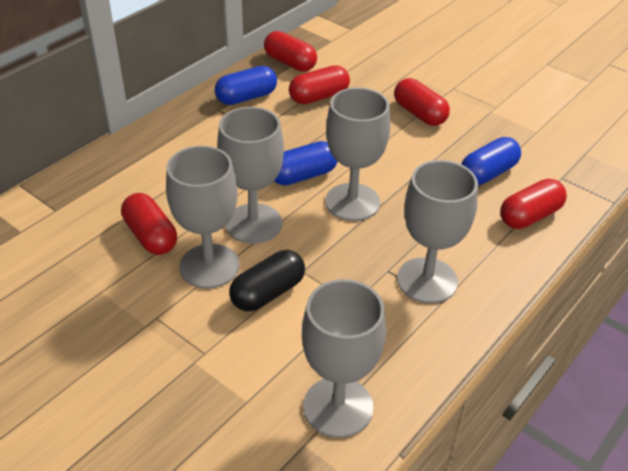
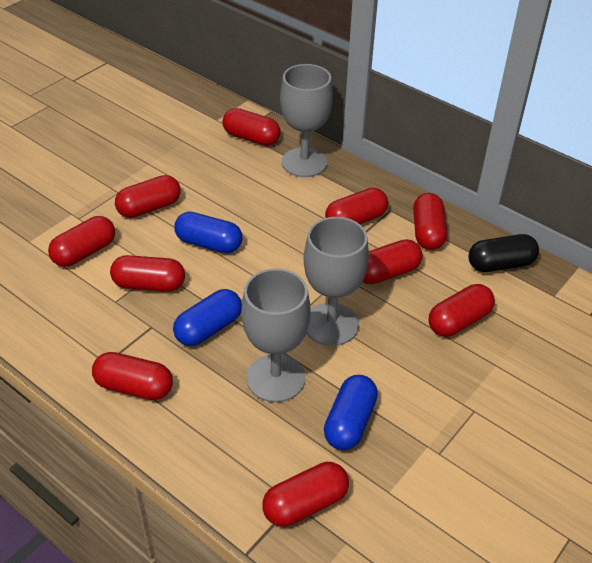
grey goblet: [166,146,240,288] [217,107,284,244] [302,279,386,438] [325,87,390,221] [397,160,478,303] = 5 -> [241,268,310,402] [280,64,333,177] [304,217,369,346] = 3
red capsule: [121,193,177,255] [264,31,317,72] [289,65,350,104] [394,78,450,126] [500,179,567,229] = 5 -> [48,216,115,267] [92,352,173,400] [110,255,185,292] [115,175,181,218] [222,108,280,146] [262,462,349,527] [325,188,388,224] [362,239,423,284] [413,193,447,250] [428,284,495,337] = 10

